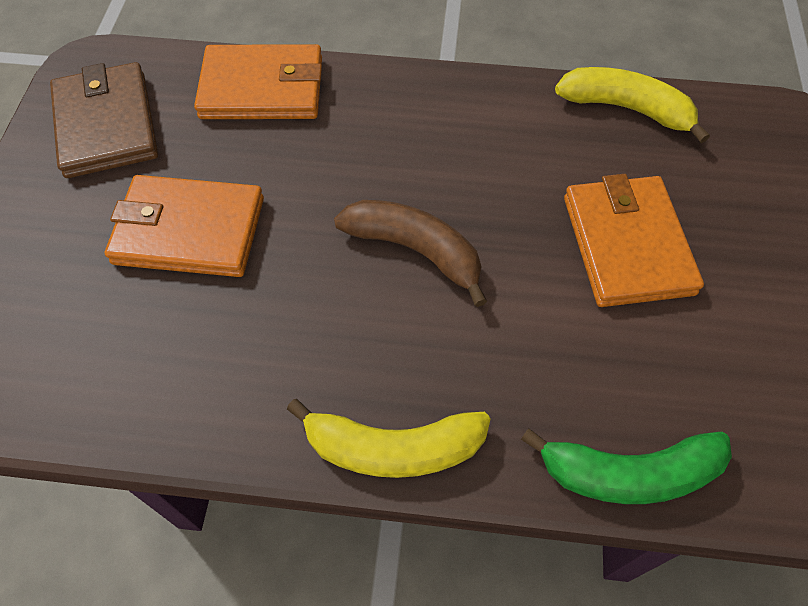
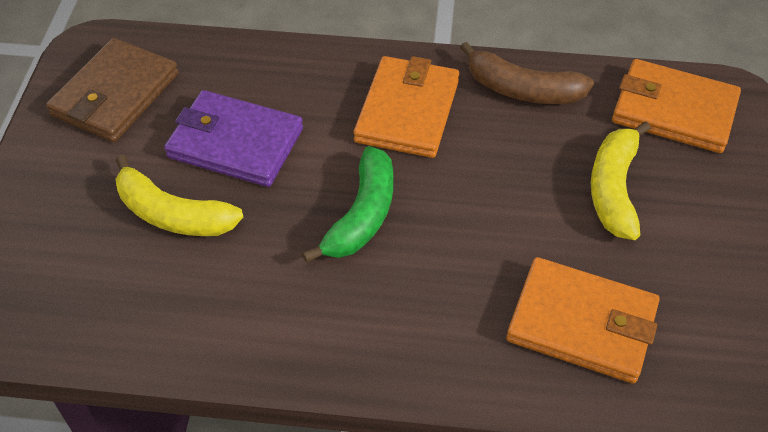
purple wallet: none = 0 -> [164,90,303,187] = 1

